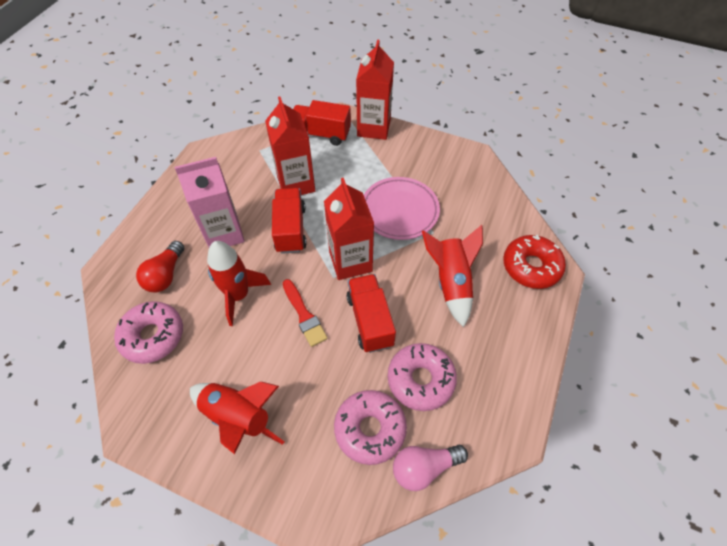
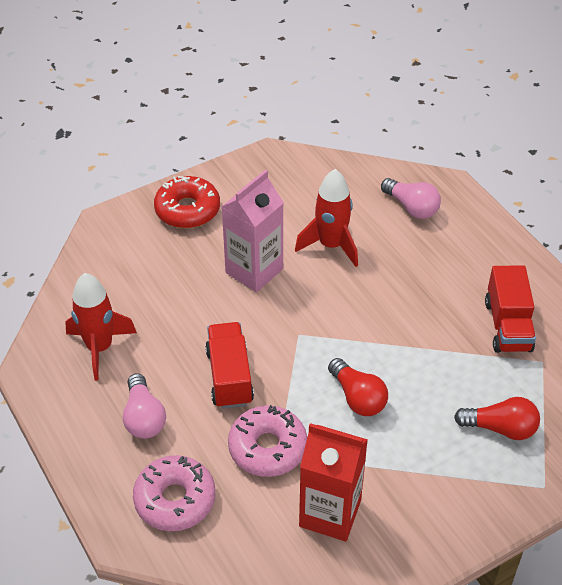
pink donut: [114,301,183,364] [334,390,407,465] [388,343,457,411] = 3 -> [133,455,215,531] [228,405,307,477] = 2
pink light bulb: [393,445,468,491] = 1 -> [123,373,166,439] [381,178,441,219] = 2
pink plate: [364,177,440,240] = 1 -> none = 0
red brush: [283,279,328,347] = 1 -> none = 0
red carton: [265,97,315,195] [324,178,374,280] [356,40,394,140] = 3 -> [299,423,368,541] = 1
red light bulb: [136,241,184,292] = 1 -> [328,358,388,416] [454,397,540,440] = 2
red rocket: [190,382,284,454] [207,241,271,326] [422,225,483,327] = 3 -> [65,273,137,381] [295,169,358,267] = 2
red truck: [272,188,307,254] [294,100,351,146] [347,274,396,353] = 3 -> [205,322,254,409] [485,265,536,353] = 2

